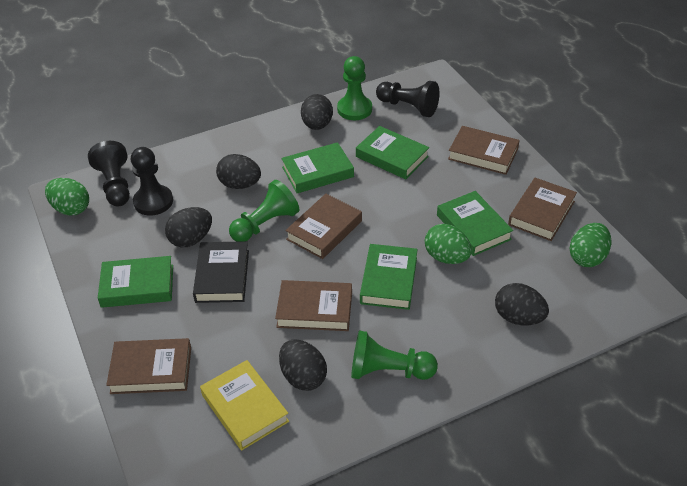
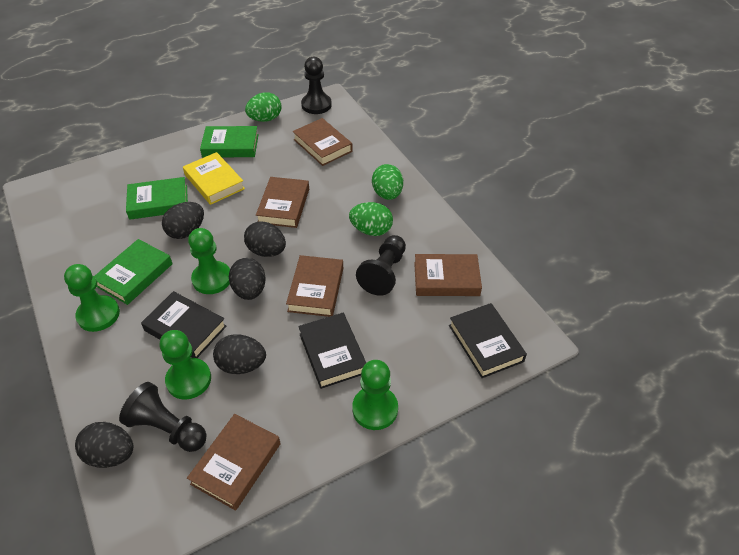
black book: [193,241,249,303] = 1 -> [141,291,227,358] [298,313,366,389] [449,303,527,378] = 3
green book: [98,256,173,308] [281,142,354,193] [356,126,429,179] [360,244,418,310] [437,191,513,256] = 5 -> [94,239,173,305] [126,177,188,220] [200,126,259,158] = 3
green pawn: [229,180,299,242] [337,56,372,120] [351,330,438,380] = 3 -> [64,264,120,332] [160,330,211,400] [188,228,230,294] [352,360,398,430] = 4

